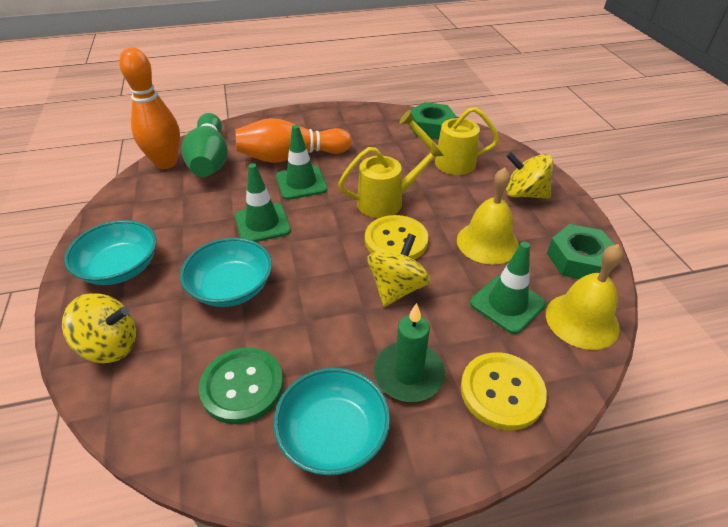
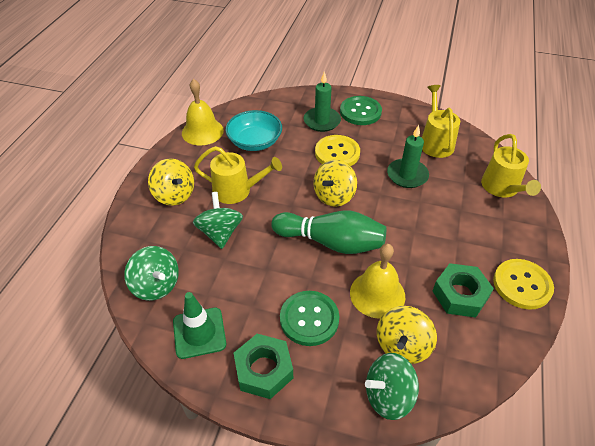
green button: [199,347,284,424] = 1 -> [280,291,339,346] [340,96,382,125] = 2
green candle: [373,303,445,402] = 1 -> [303,72,341,132] [387,125,429,188] = 2
green spinning top: none = 0 -> [124,246,179,301] [193,192,243,249] [365,353,419,420] = 3
green traffic cone: [235,163,291,242] [276,125,328,200] [470,242,546,334] = 3 -> [173,292,226,359] = 1
orange bowling pin: [119,48,180,169] [235,118,352,163] = 2 -> none = 0
turquoise bowl: [64,220,157,285] [180,238,272,307] [273,368,390,476] = 3 -> [225,110,282,151] = 1
yellow watering can: [338,142,444,218] [399,107,499,175] = 2 -> [194,146,282,204] [422,85,460,158] [481,134,541,198] = 3

